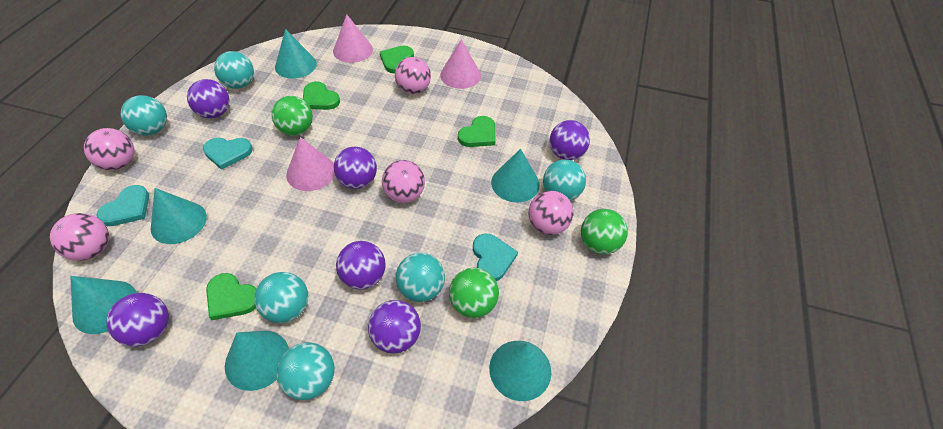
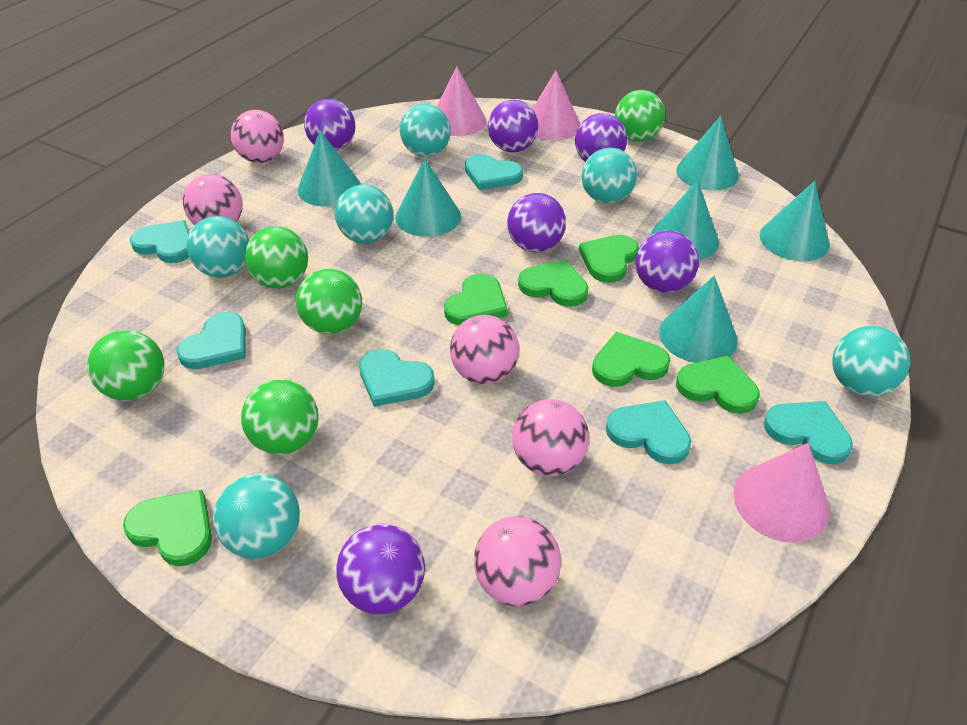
green ball: [271,96,313,135] [449,268,499,318] [581,209,628,254] = 3 -> [87,330,165,401] [241,379,318,455] [245,226,308,289] [296,269,362,334] [615,90,665,142] = 5
green heart: [206,273,257,320] [303,81,340,110] [380,45,414,74] [458,116,495,147] = 4 -> [123,490,212,566] [444,273,508,326] [518,260,588,307] [579,235,639,283] [592,332,671,387] [676,355,760,414] = 6
turquoise heart: [96,185,149,226] [203,138,253,170] [473,233,518,281] = 3 -> [130,220,189,263] [176,312,246,369] [359,349,435,407] [465,154,523,190] [606,400,691,464] [763,401,853,464] = 6

